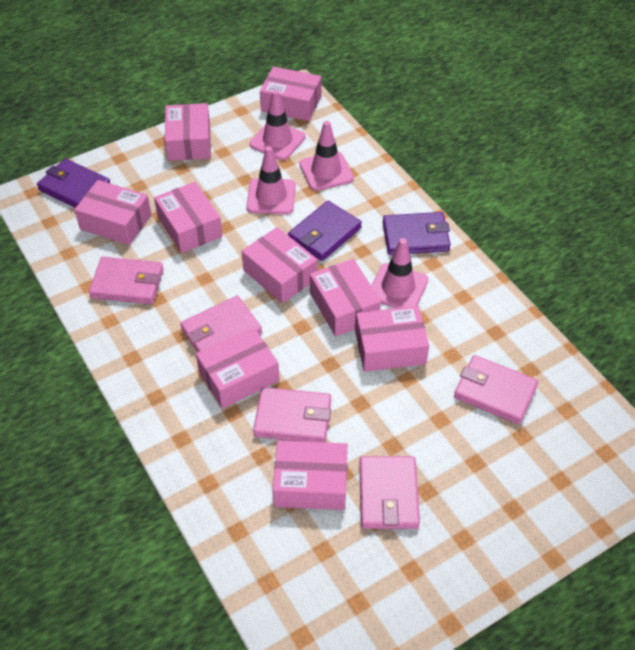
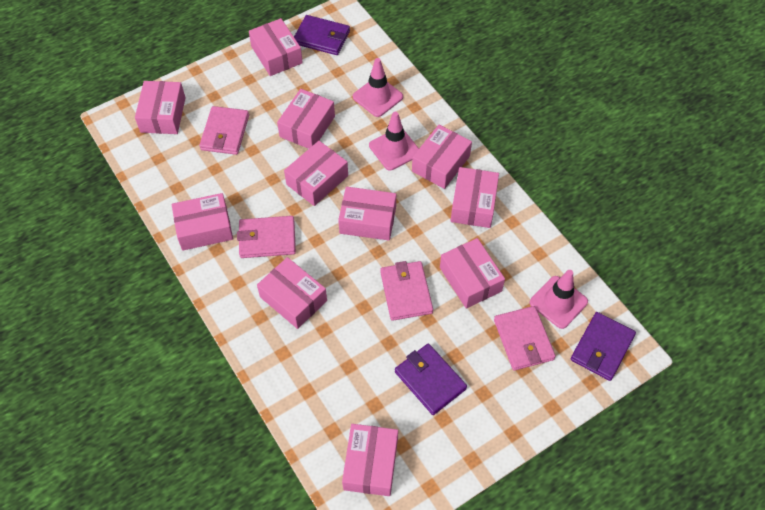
pink box: [74,180,152,245] [154,182,223,253] [165,103,211,161] [196,327,279,409] [242,227,318,303] [260,66,322,121] [273,440,348,510] [310,259,381,336] [355,306,429,372] = 9 -> [135,81,186,134] [172,193,233,251] [249,18,303,76] [257,257,327,329] [277,89,335,149] [284,141,348,206] [338,187,396,241] [342,424,398,496] [412,125,472,189] [440,238,505,309] [451,167,499,228] = 11
pink traffic cone: [246,146,296,214] [250,90,306,160] [299,121,354,191] [371,238,428,308] = 4 -> [353,58,403,117] [369,112,419,170] [530,270,588,329] = 3
pink wallet: [89,257,164,304] [180,296,262,353] [253,387,331,442] [359,456,420,529] [454,355,538,424] = 5 -> [199,106,249,155] [237,216,296,258] [380,261,433,321] [494,306,556,371] = 4

